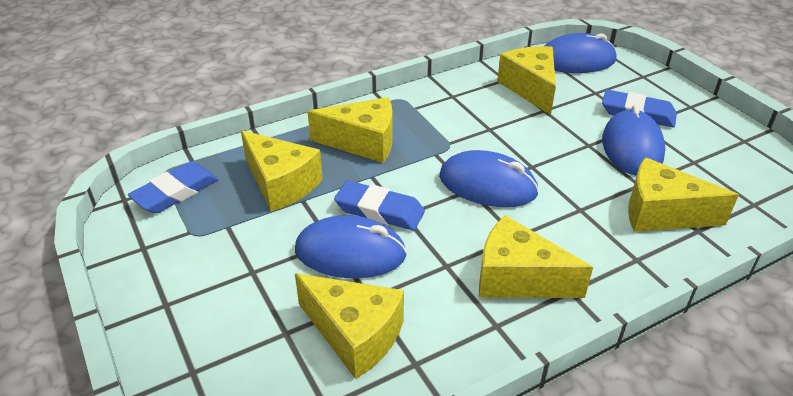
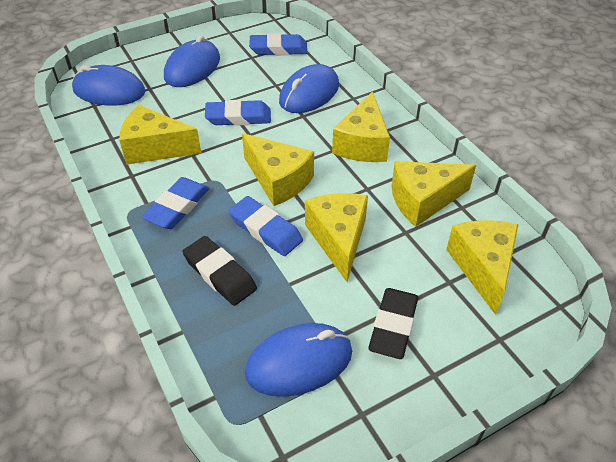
black eraser: none = 0 -> [182,236,257,306] [368,288,418,359] = 2
blue eraser: [128,162,218,213] [334,181,425,230] [602,90,677,127] = 3 -> [142,177,209,229] [205,100,271,126] [229,196,303,256] [249,33,307,55] = 4

